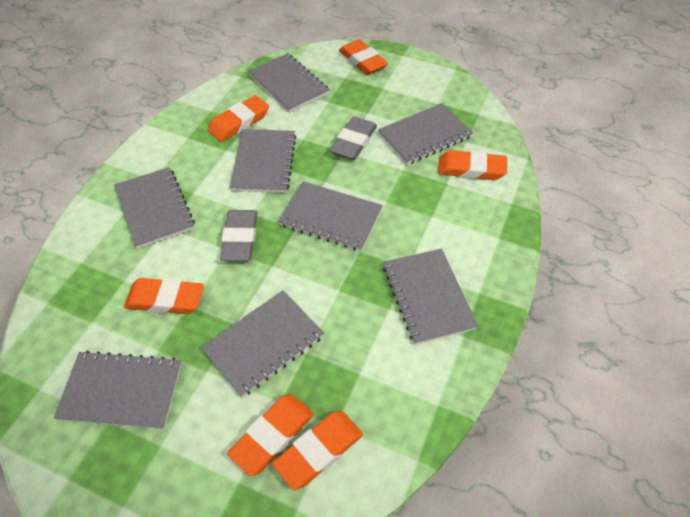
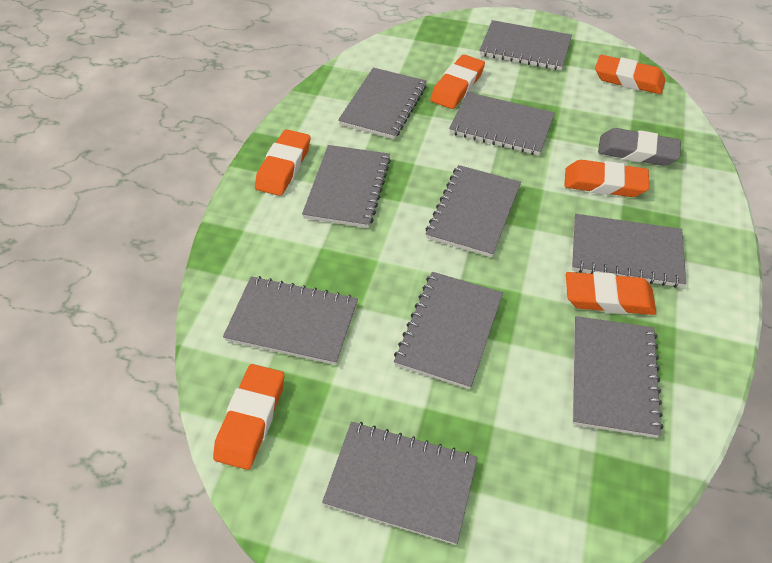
grey eraser: [220,210,257,261] [330,117,377,160] = 2 -> [598,128,681,166] = 1
grey notebook: [54,351,182,429] [114,167,195,249] [201,290,324,398] [230,129,296,193] [248,53,330,113] [278,181,383,251] [378,103,473,165] [383,249,478,345] = 8 -> [223,276,358,365] [302,145,391,228] [322,422,478,545] [338,68,426,139] [394,272,503,389] [426,165,521,257] [449,92,555,155] [479,20,572,70] [572,214,686,288] [573,316,663,438] = 10

